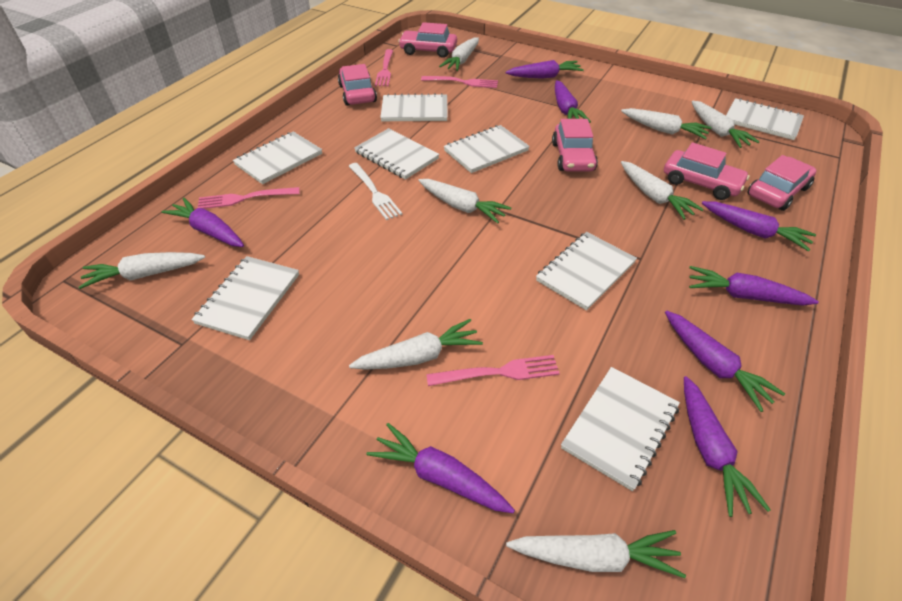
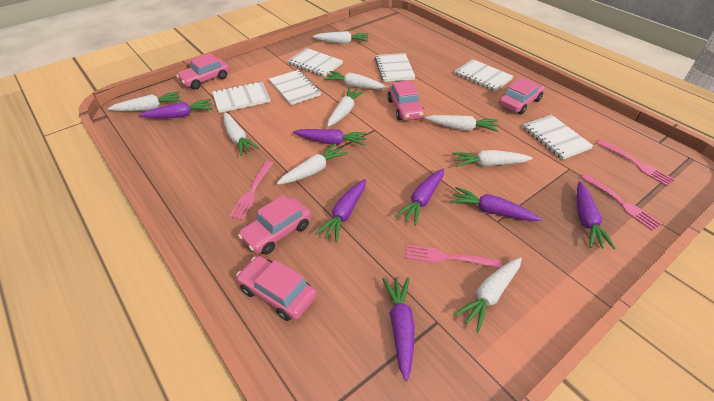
purple carrot: [161,198,244,247] [367,423,515,513] [506,60,584,79] [555,80,591,123] [665,311,785,412] [684,376,770,517] [689,266,819,306] [702,201,816,252] = 8 -> [139,99,212,118] [293,129,367,146] [315,179,366,242] [383,277,415,381] [395,168,444,226] [450,187,542,221] [577,181,616,249] = 7
white carrot: [79,252,205,289] [349,319,483,370] [418,179,511,224] [439,38,479,71] [506,530,686,578] [621,108,712,139] [621,161,704,220] [692,101,760,148] = 8 -> [108,92,181,111] [223,112,260,156] [277,143,348,185] [313,31,368,44] [324,71,387,90] [327,87,365,127] [425,115,499,132] [452,150,533,167] [454,257,522,332] = 9
white fork: [349,163,402,220] = 1 -> none = 0
white notebook: [191,256,299,340] [233,131,322,184] [354,128,440,180] [380,93,448,121] [444,125,530,173] [536,232,637,311] [561,367,680,491] [726,98,804,140] = 8 -> [212,81,271,113] [269,70,321,105] [287,48,343,77] [375,53,415,82] [454,59,514,92] [522,115,593,160] = 6

